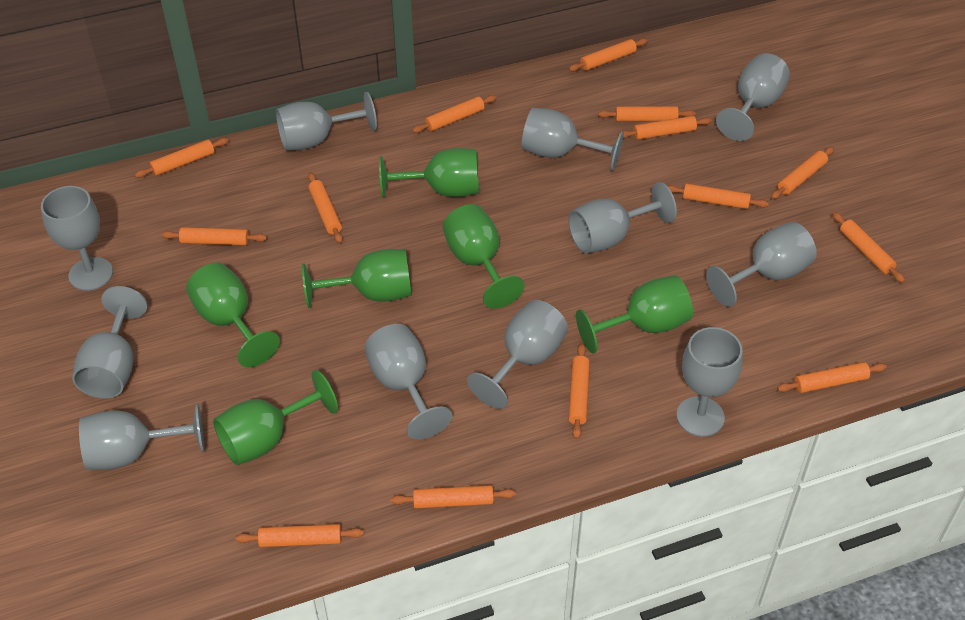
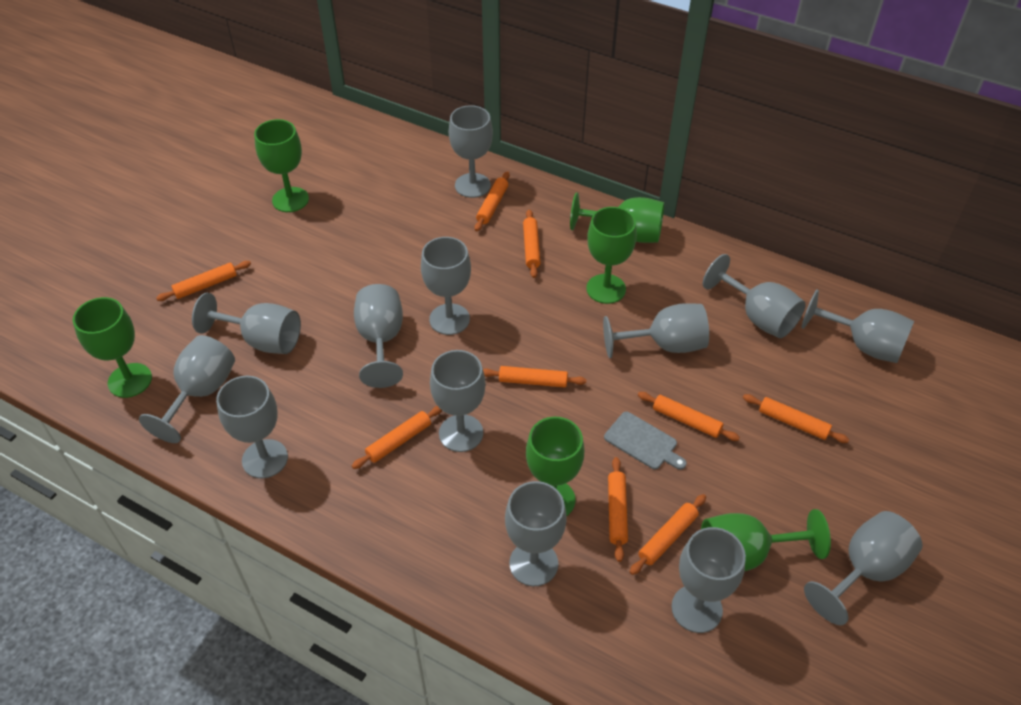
grey cutting board: none = 0 -> [604,412,687,470] = 1
grey goblet: [41,186,113,291] [72,286,148,399] [79,403,205,470] [276,92,377,151] [364,324,452,440] [467,300,568,409] [522,108,624,171] [568,182,677,254] [676,327,743,437] [706,222,817,307] [716,53,790,141] = 11 -> [139,335,235,443] [192,293,301,354] [216,376,288,479] [354,284,403,388] [421,237,471,335] [430,350,486,452] [449,105,493,198] [505,481,567,586] [603,303,709,358] [671,527,746,633] [703,254,806,338] [801,290,914,363] [804,511,923,625] = 13
orange rolling pin: [135,138,229,178] [161,227,267,245] [235,524,364,547] [308,172,343,243] [391,485,516,509] [412,95,497,133] [569,38,648,72] [569,343,590,439] [598,106,695,122] [618,116,712,140] [668,183,769,209] [771,147,834,199] [777,362,887,393] [832,212,905,283] = 14 -> [156,261,251,301] [352,406,442,469] [474,171,510,231] [483,366,586,387] [523,209,541,278] [608,457,628,562] [630,494,706,575] [638,392,740,441] [743,394,849,443] = 9

